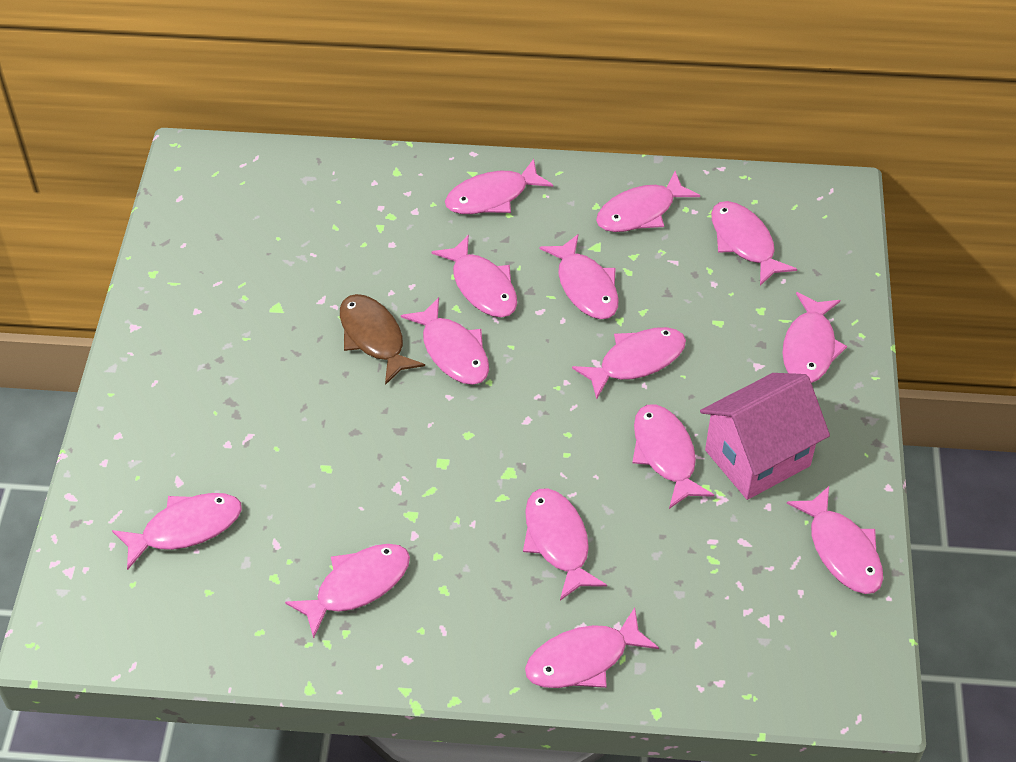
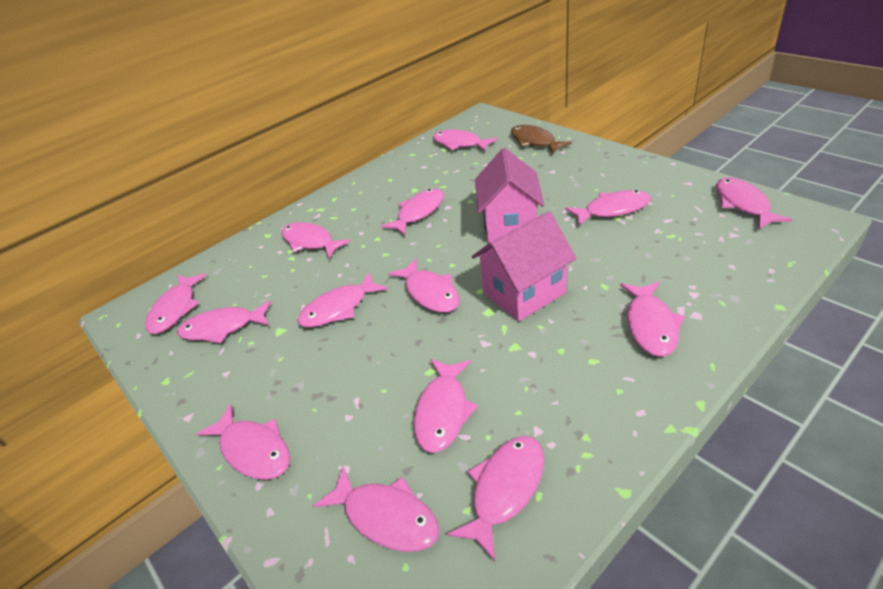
pink house: [700,373,830,500] = 1 -> [472,211,576,321] [475,148,544,243] = 2

